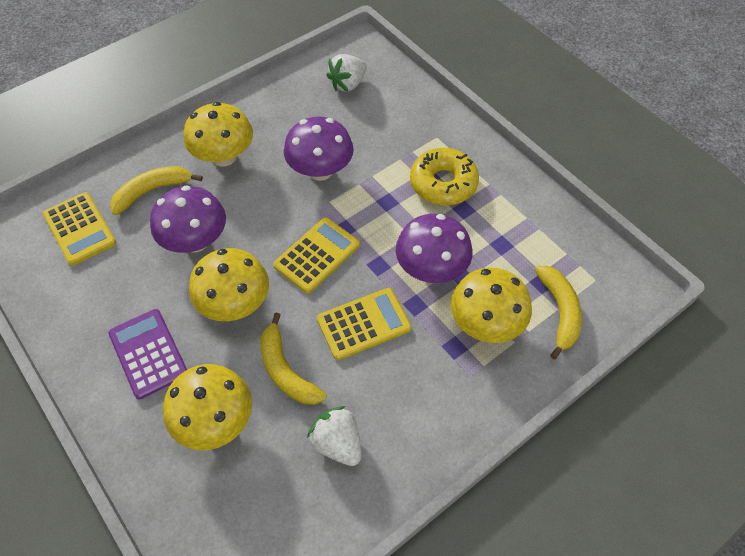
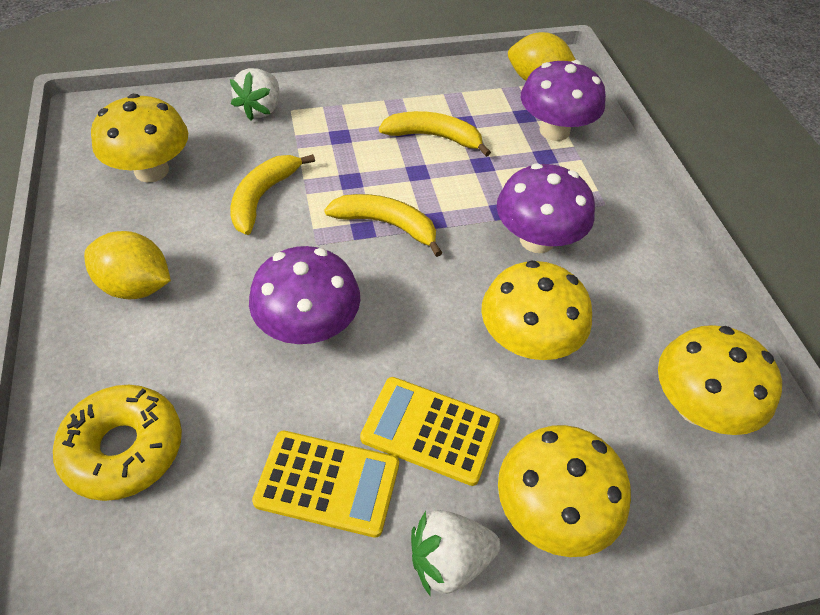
purple calculator: [108,309,187,400] = 1 -> none = 0
yellow calculator: [43,192,116,266] [273,217,360,293] [317,288,411,360] = 3 -> [252,431,399,538] [360,377,500,486] = 2
yellow lemon: none = 0 -> [84,231,171,299] [508,32,576,81] = 2

